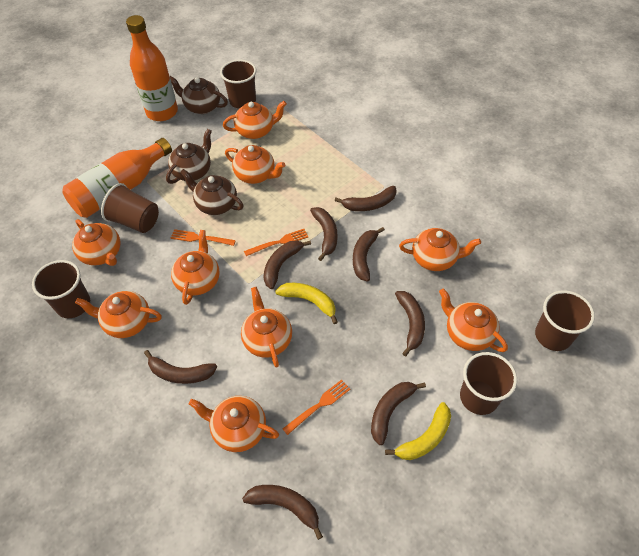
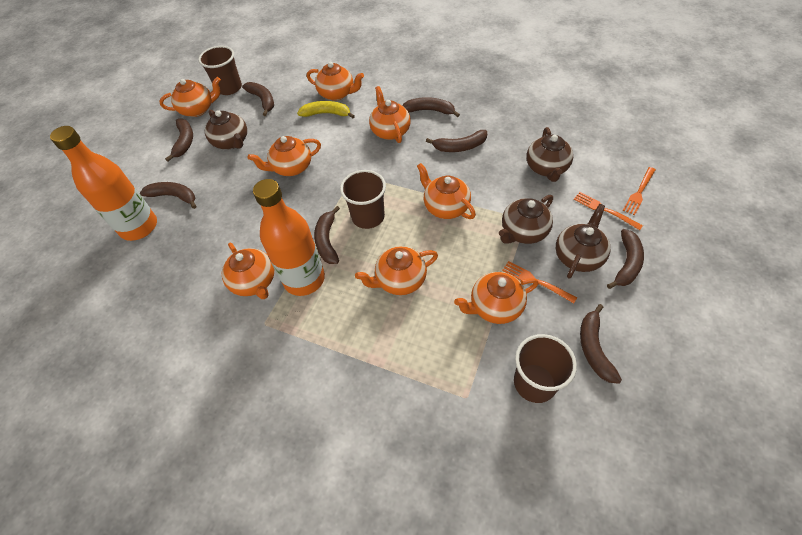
brown cup: [32,260,90,318] [101,183,159,233] [220,59,256,109] [460,352,517,415] [535,290,595,351] = 5 -> [198,46,242,95] [340,170,386,229] [514,334,577,403] = 3
brown teapot: [166,129,212,184] [170,76,228,114] [180,169,244,215] = 3 -> [205,110,247,149] [499,195,553,244] [526,127,573,182] [556,204,610,279] = 4
orange teapot: [72,219,120,266] [75,291,162,338] [171,230,220,305] [189,396,279,452] [223,101,287,139] [225,145,285,184] [241,287,292,368] [399,228,481,271] [439,288,508,352] = 9 -> [159,77,221,117] [222,243,274,299] [248,136,321,176] [307,62,364,101] [355,246,438,295] [369,86,411,143] [417,163,476,219] [454,272,539,324] = 8
yellow banana: [275,283,338,324] [385,402,451,460] = 2 -> [297,101,355,119] = 1

